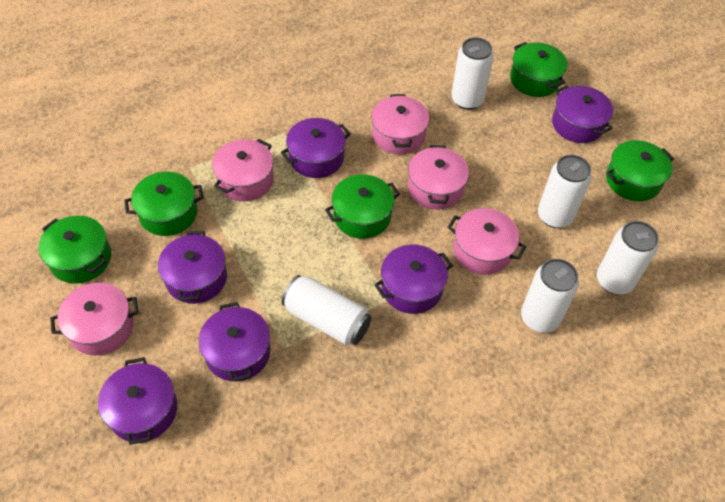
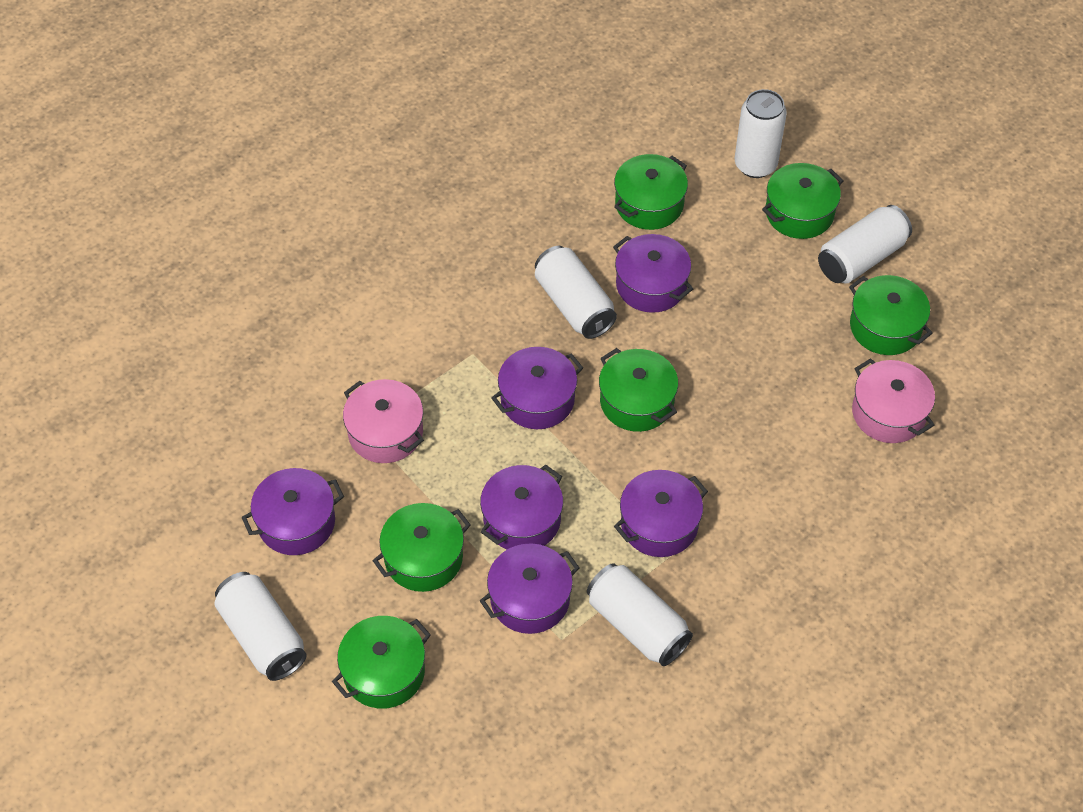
green pot: [39,216,111,284] [124,171,204,236] [325,174,400,239] [510,42,567,97] [606,140,674,201] = 5 -> [332,616,431,709] [373,503,471,592] [599,348,678,432] [614,154,688,230] [762,163,843,239] [849,275,933,355] = 6
pink pot: [50,283,139,355] [212,139,274,201] [371,94,429,154] [408,145,469,209] [447,208,526,275] = 5 -> [343,379,424,463] [852,358,935,443] = 2

